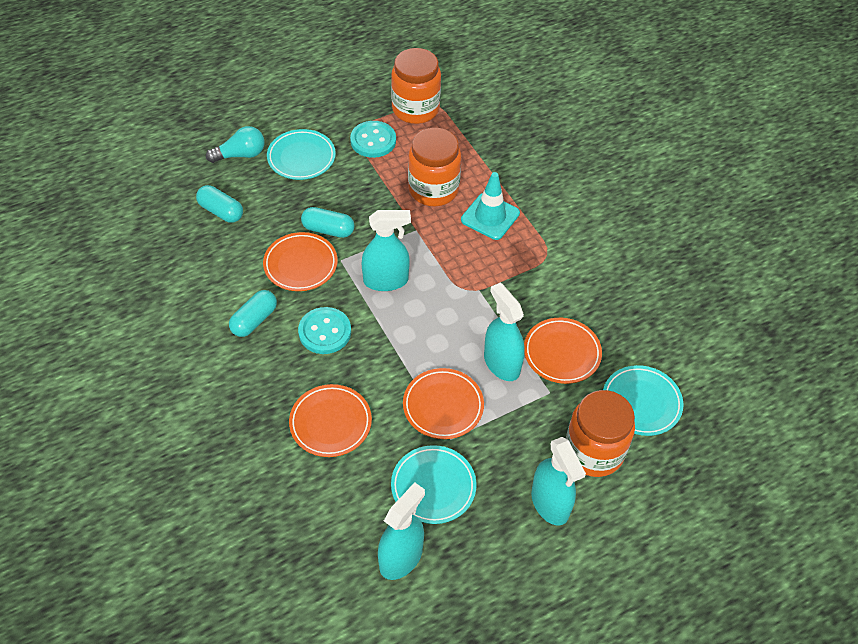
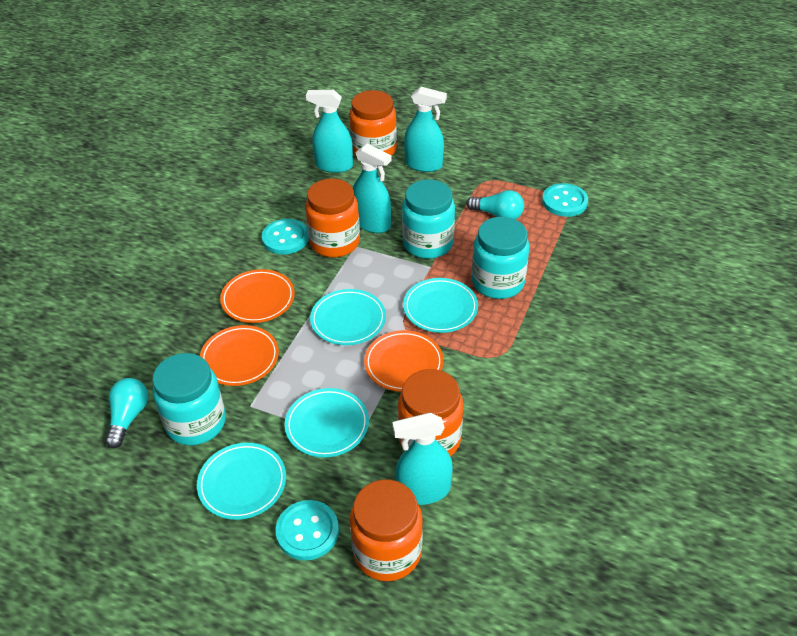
orange jar: [391,48,441,124] [408,128,461,206] [566,390,635,477] = 3 -> [305,178,360,257] [349,90,397,157] [350,480,423,581] [398,369,463,457] = 4
orange plate: [263,232,338,291] [289,384,372,457] [403,368,484,439] [524,318,602,384] = 4 -> [200,325,279,386] [220,269,295,323] [364,330,444,392] = 3
turquoise button: [298,307,351,354] [350,121,396,158] = 2 -> [262,219,309,254] [275,500,339,560] [542,183,588,217] = 3
turquoise capsule: [196,185,243,223] [229,290,277,337] [301,207,355,238] = 3 -> none = 0
turquoise jar: none = 0 -> [152,353,226,445] [402,179,455,259] [472,217,529,299] = 3
turquoise light bulb: [206,126,264,163] = 1 -> [105,378,148,448] [466,190,524,220] = 2
turquoise plate: [267,129,336,180] [391,445,477,524] [603,365,683,436] = 3 -> [197,443,286,520] [285,388,369,458] [310,289,386,345] [403,278,478,333] = 4
turquoise traffic cone: [461,172,520,240] = 1 -> none = 0

